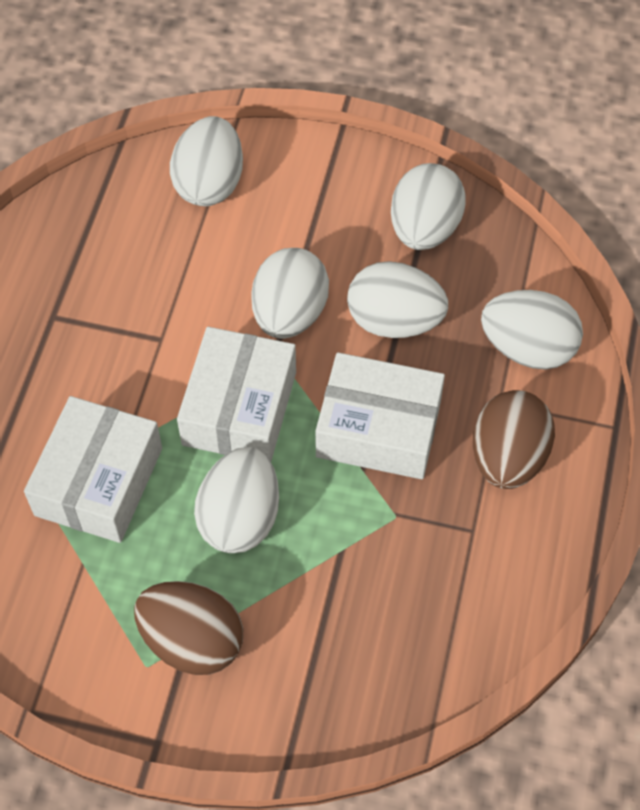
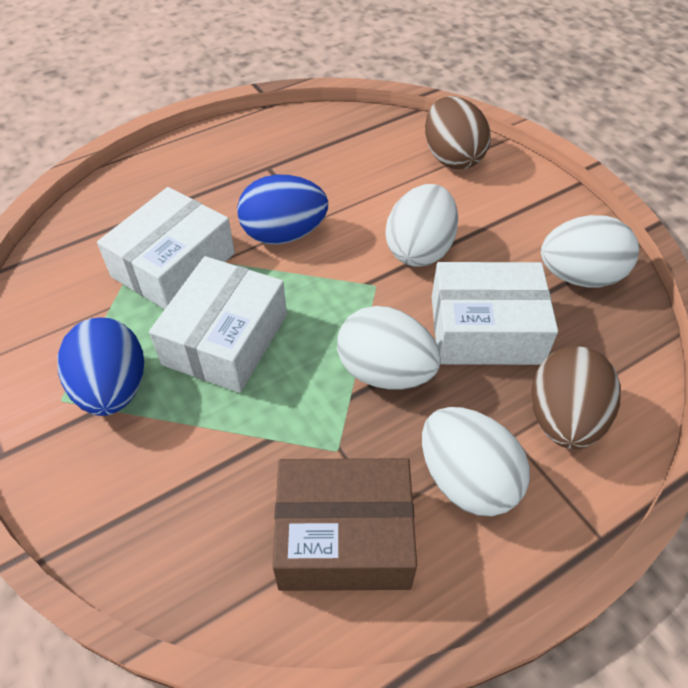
blue egg: none = 0 -> [58,317,144,416] [237,175,328,245] = 2
brown box: none = 0 -> [272,458,417,591] = 1
white egg: [170,116,243,206] [194,447,279,553] [251,248,329,339] [347,261,448,338] [391,163,466,250] [481,290,583,370] = 6 -> [337,306,441,390] [386,184,458,266] [422,407,530,516] [541,215,639,287] = 4

